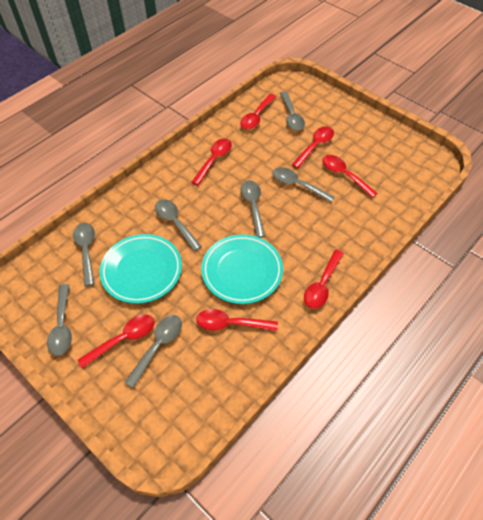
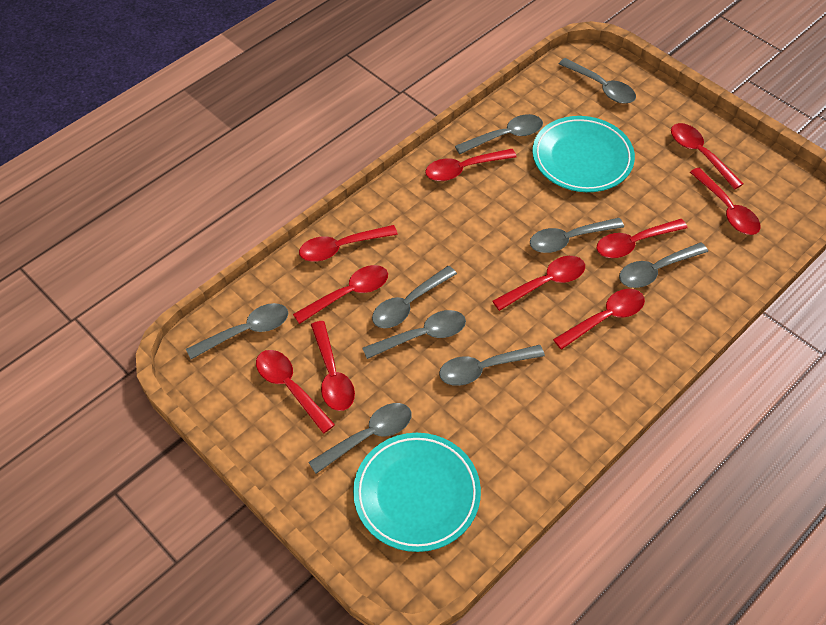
grey spoon: [47,284,72,356] [73,223,95,286] [124,315,182,388] [155,199,202,251] [240,181,265,238] [272,167,335,203] [280,91,305,130] = 7 -> [186,303,288,359] [308,403,412,474] [362,310,466,359] [372,266,457,328] [439,345,545,386] [455,114,543,154] [530,218,624,253] [559,58,636,104] [619,242,708,288] = 9
red spoon: [77,315,155,368] [192,138,232,186] [196,309,278,331] [240,94,276,129] [291,126,334,168] [304,250,344,309] [322,155,377,198] = 7 -> [256,350,335,434] [293,265,388,324] [299,225,398,262] [311,321,355,411] [425,149,516,181] [492,256,585,311] [553,289,645,350] [596,219,688,258] [671,123,743,189] [690,168,761,235] = 10

